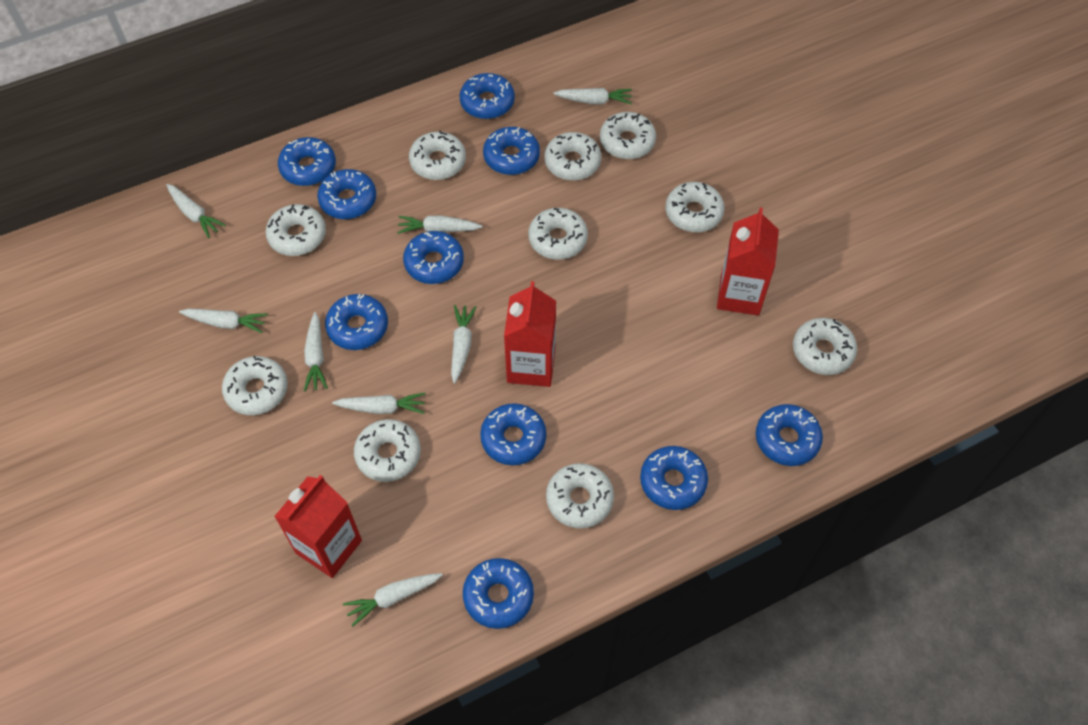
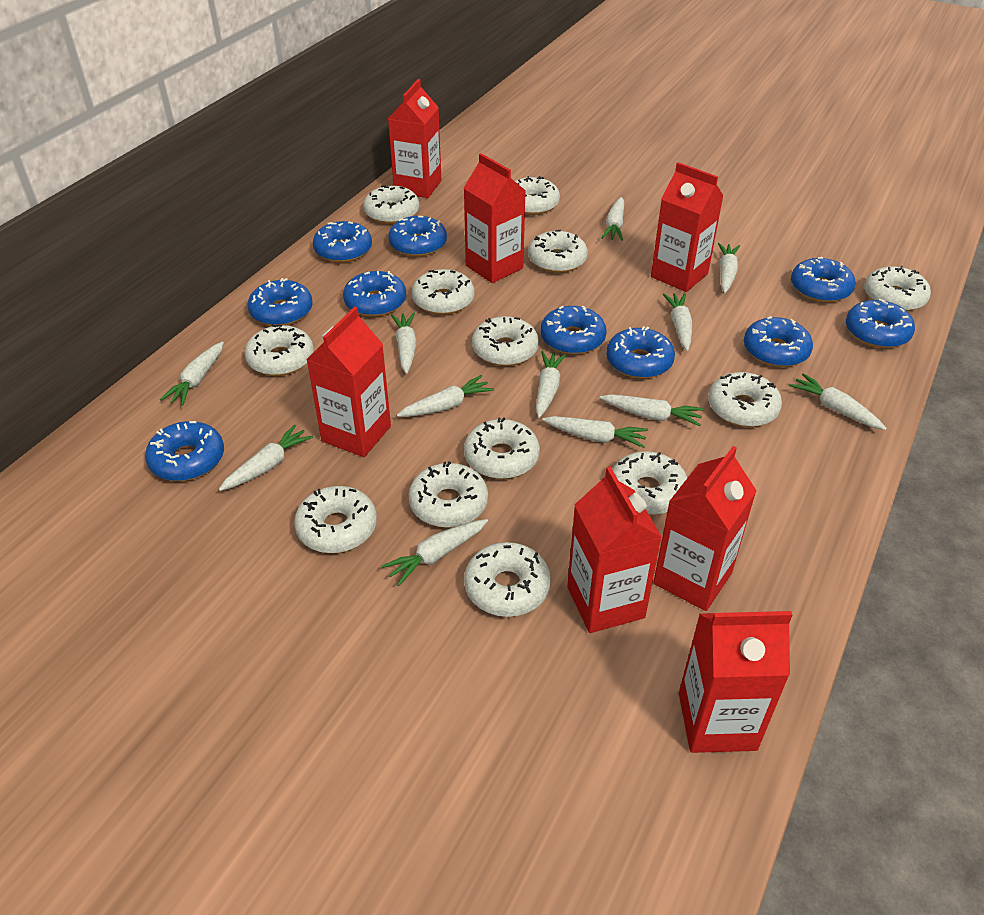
red carton: [274,475,362,578] [504,281,556,387] [717,207,779,316] = 3 -> [306,307,391,457] [388,79,441,198] [464,153,526,283] [567,467,662,633] [651,162,723,292] [653,446,757,611] [679,611,792,753] = 7
white carrot: [166,184,226,238] [179,309,268,333] [304,312,328,392] [332,393,425,414] [343,573,443,627] [397,216,482,234] [451,305,477,384] [553,88,632,105] = 8 -> [160,341,224,406] [219,425,313,491] [381,519,488,586] [391,313,416,374] [397,375,494,417] [536,351,566,418] [542,416,648,448] [600,394,704,427] [601,197,624,241] [663,293,692,351] [718,243,740,293] [789,373,887,430] = 12
white donut: [222,356,288,415] [265,204,326,256] [354,419,421,482] [409,130,466,180] [528,208,588,260] [544,132,601,181] [546,463,614,529] [600,112,656,159] [665,182,725,232] [793,318,857,375] = 10 -> [245,324,314,376] [294,486,377,553] [363,186,419,224] [409,461,488,528] [412,269,475,315] [464,417,540,479] [464,542,551,617] [472,316,539,366] [515,176,560,215] [528,230,588,273] [612,451,687,515] [708,372,782,427] [864,266,931,311] = 13

